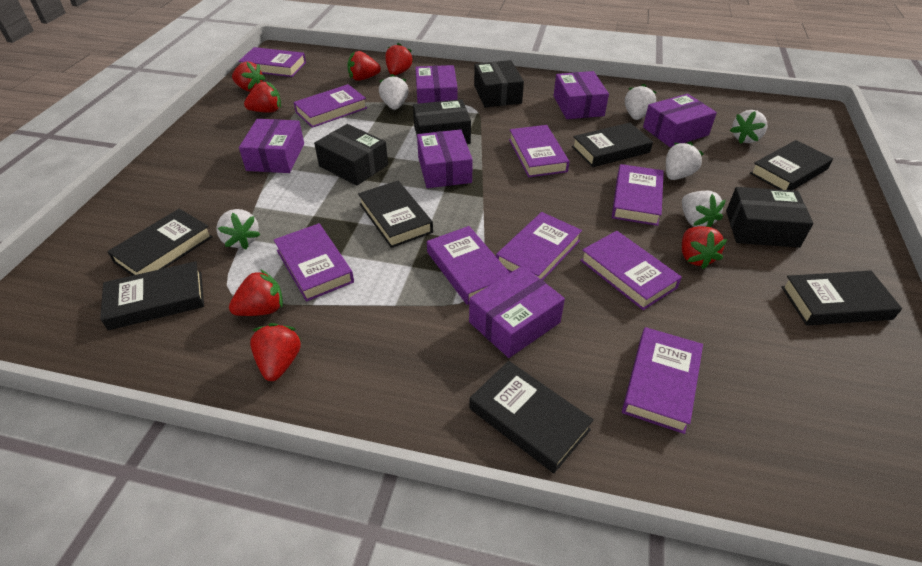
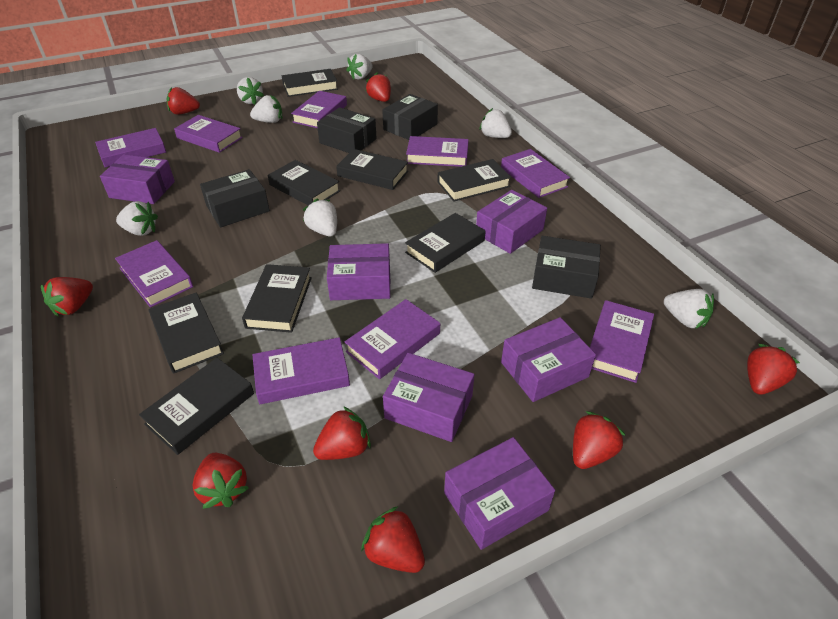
black book: [100,261,204,330] [107,209,213,276] [358,181,433,248] [469,361,594,473] [572,123,653,167] [750,140,833,190] [781,271,902,326] = 7 -> [139,358,254,455] [149,292,224,373] [242,264,312,333] [268,160,340,206] [282,69,338,97] [336,149,408,190] [405,213,486,273] [437,159,511,202] = 8
red strawberry: [229,269,283,316] [232,61,265,92] [244,82,281,113] [250,323,301,381] [347,51,381,81] [385,43,413,75] [682,226,727,269] = 7 -> [41,277,93,316] [167,87,200,115] [193,453,249,509] [313,406,371,460] [361,506,425,573] [366,73,391,102] [573,411,626,469] [747,344,800,395] = 8
white strawberry: [216,209,261,250] [379,74,409,110] [625,84,657,120] [666,142,704,180] [682,191,726,227] [730,110,767,144] = 6 -> [116,201,158,236] [237,77,264,105] [250,95,282,123] [303,199,337,236] [346,54,373,80] [479,108,512,138] [664,289,714,329] = 7

